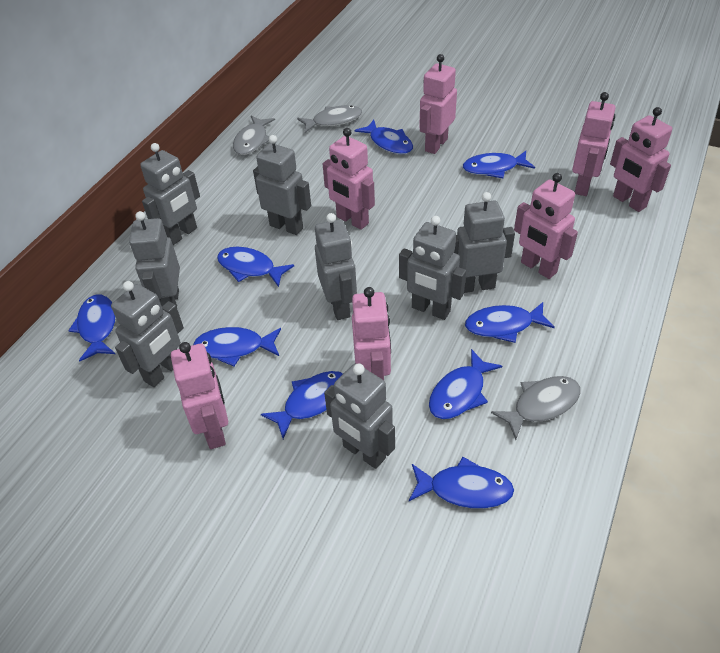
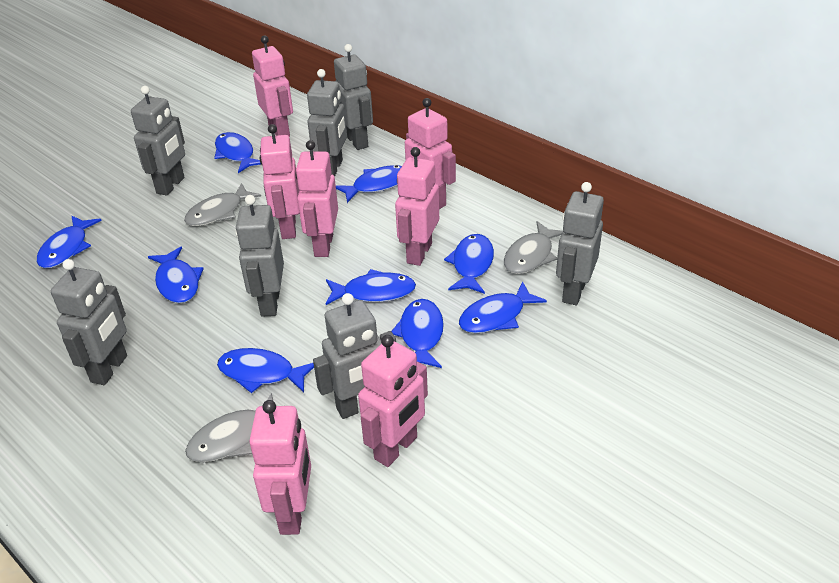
grey robot: [111,281,184,387] [129,211,180,307] [140,143,200,245] [253,135,311,235] [315,213,357,320] [324,363,395,469] [399,216,466,320] [454,192,515,293] = 8 -> [51,259,127,385] [131,86,185,196] [235,195,284,316] [307,69,347,177] [313,293,396,419] [334,44,373,150] [556,182,604,305] = 7

